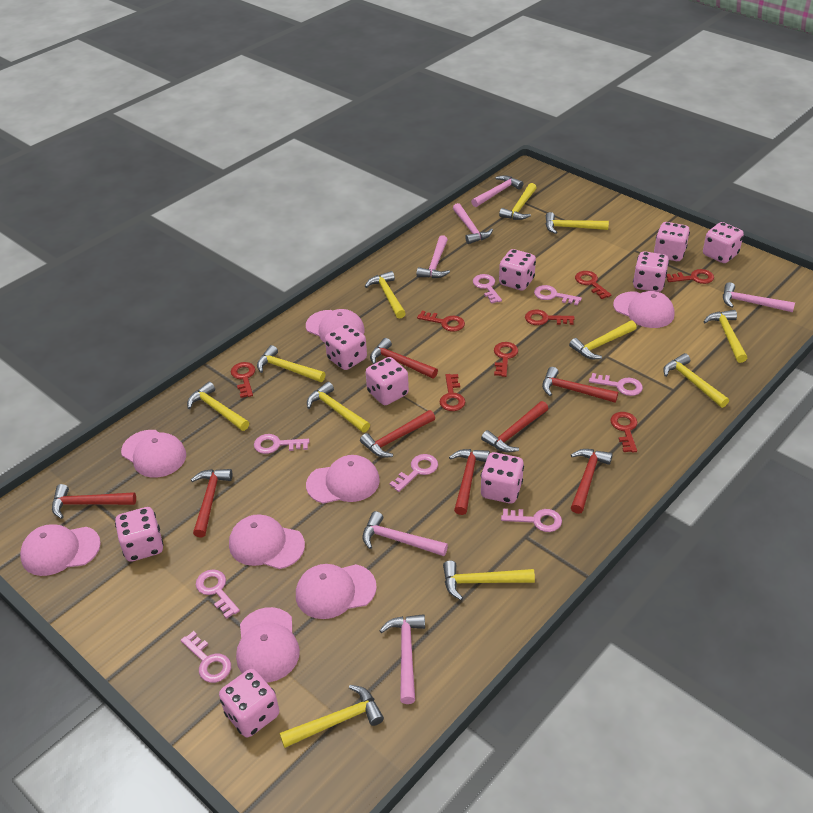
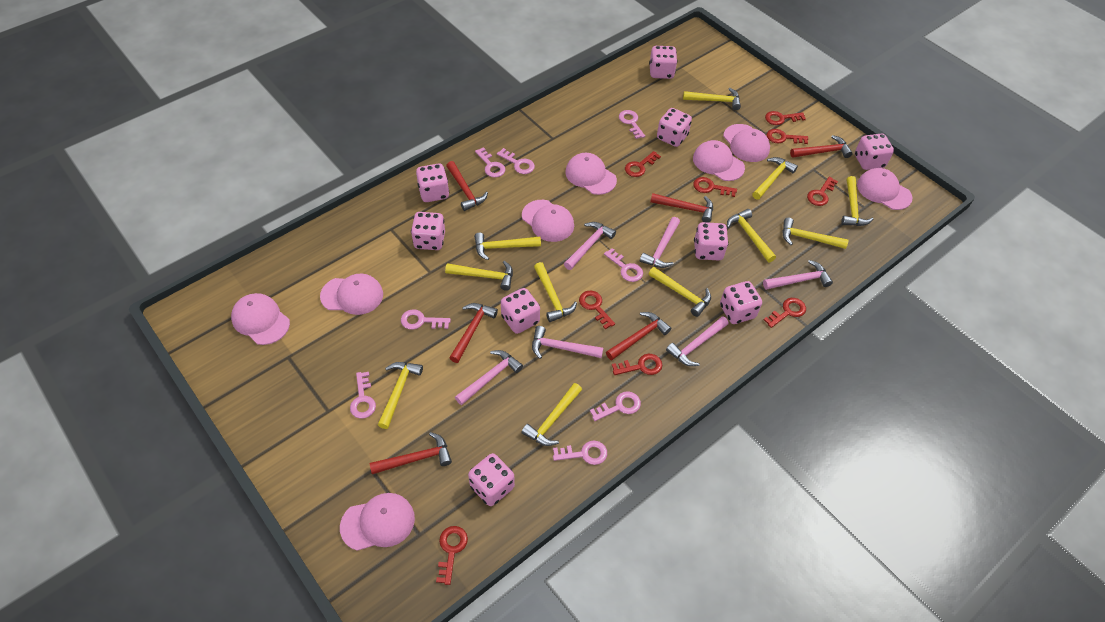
red hammer: [52,484,136,519] [191,469,232,537] [360,410,435,458] [370,338,438,379] [449,449,490,515] [481,401,549,452] [542,367,618,403] [571,449,613,514] = 8 -> [370,432,452,474] [446,161,488,211] [449,303,498,363] [606,312,671,360] [650,193,713,223] [790,135,853,158] = 6
red key: [231,362,255,398] [417,311,465,332] [440,374,465,411] [494,342,518,377] [525,310,575,325] [575,271,611,299] [610,412,637,453] [667,269,714,284] = 8 -> [436,526,468,585] [579,291,615,329] [612,354,662,375] [625,151,661,177] [693,177,737,197] [764,298,806,328] [765,111,806,125] [767,129,808,144] [807,177,838,206] = 9

